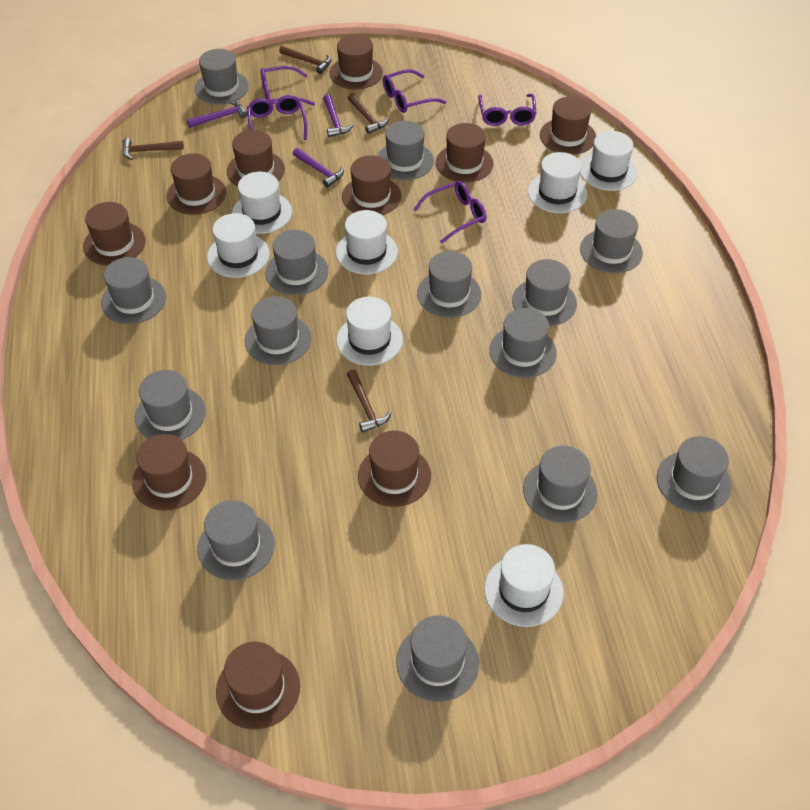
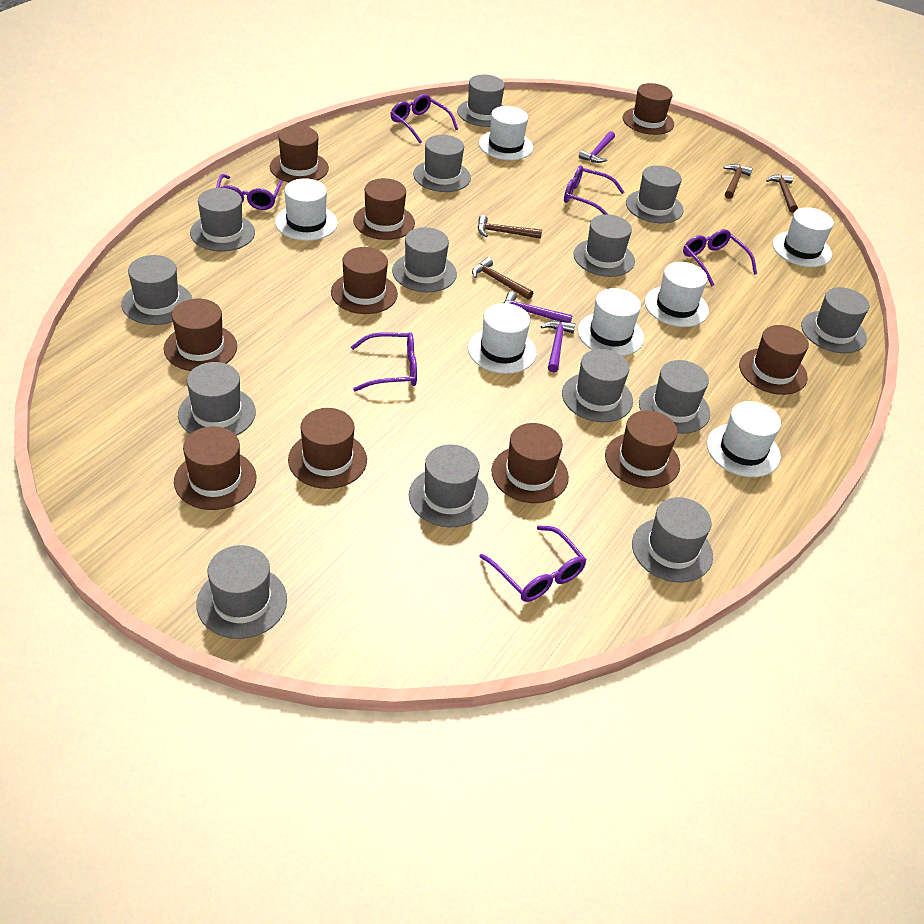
purple glasses: [247,95,307,140] [260,66,315,106] [382,69,446,113] [413,181,486,243] [478,94,536,126] = 5 -> [216,174,283,210] [351,332,417,392] [391,94,458,143] [479,525,587,602] [564,165,624,214] [683,229,757,287] = 6

